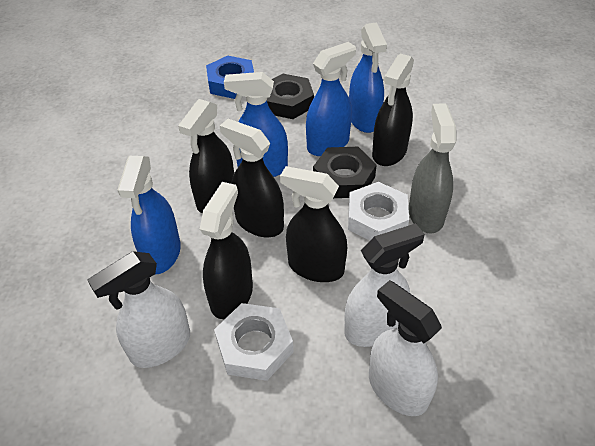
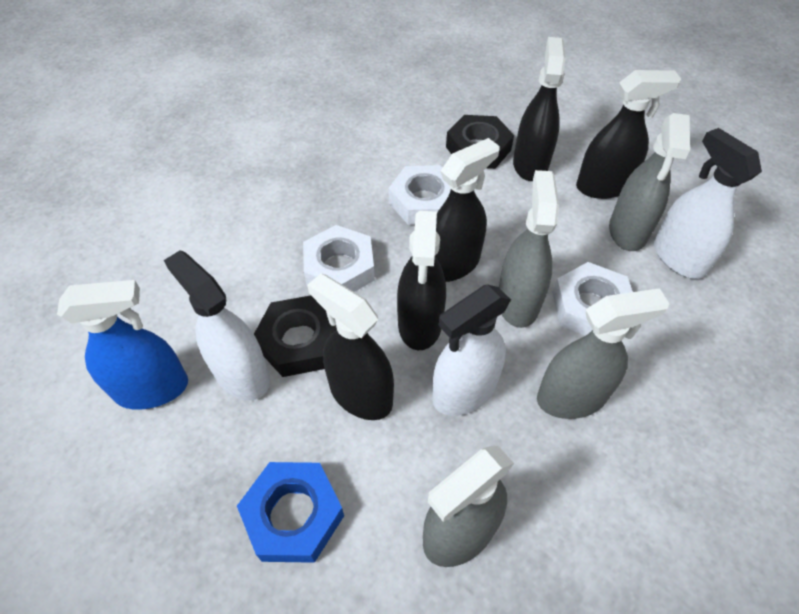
blue spray bottle: [118,156,181,274] [224,72,288,177] [306,42,356,156] [349,22,387,133] = 4 -> [57,280,188,410] = 1
grey spray bottle: [409,103,456,234] = 1 -> [423,446,514,567] [499,170,559,328] [537,288,669,419] [609,113,690,251] = 4
white nut: [214,303,293,381] [348,182,409,240] = 2 -> [303,225,375,292] [389,165,451,225] [552,262,633,336] = 3

